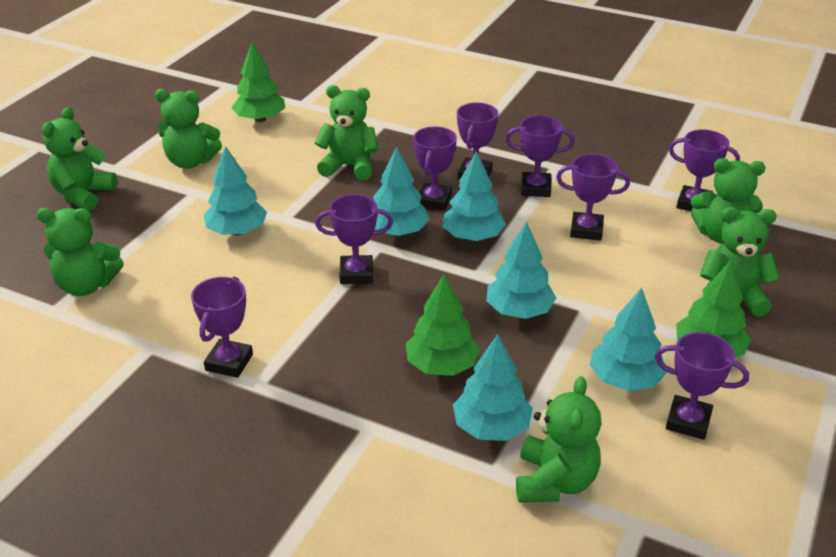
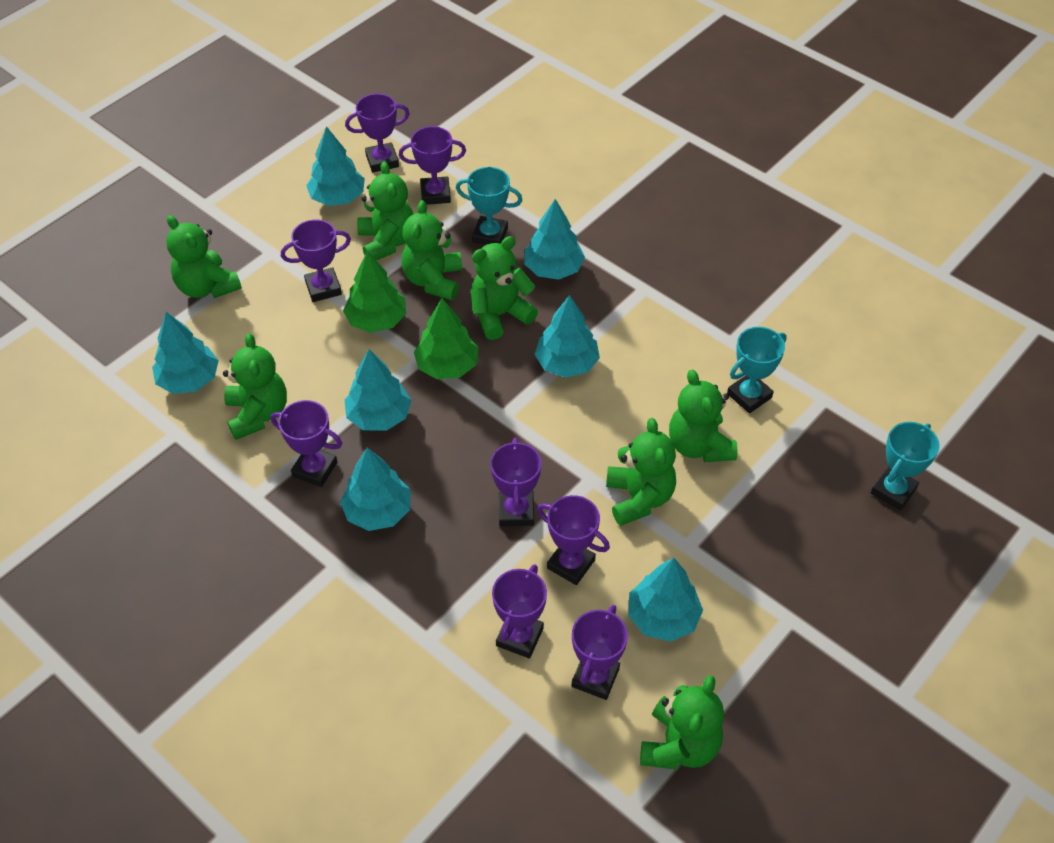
green teddy bear: [37,208,124,296] [42,107,117,211] [155,89,222,168] [315,85,378,181] [516,376,601,503] [691,158,766,244] [700,207,780,317] = 7 -> [166,215,242,298] [223,333,287,440] [357,161,413,260] [402,200,462,300] [471,236,538,340] [606,418,676,526] [640,675,724,770] [669,370,738,462] = 8
green tree: [232,42,285,122] [406,275,480,376] [676,261,751,358] = 3 -> [343,251,406,333] [414,298,479,379] = 2
turquoise tree: [204,146,267,235] [373,147,430,236] [442,151,506,241] [453,334,533,441] [486,222,556,319] [589,288,667,391] = 6 -> [152,312,219,394] [306,126,365,206] [340,447,411,531] [345,349,412,431] [524,199,585,279] [534,295,600,378] [628,558,703,642] = 7
turquoise trophy: none = 0 -> [456,167,522,245] [727,327,787,413] [871,422,940,510] = 3

